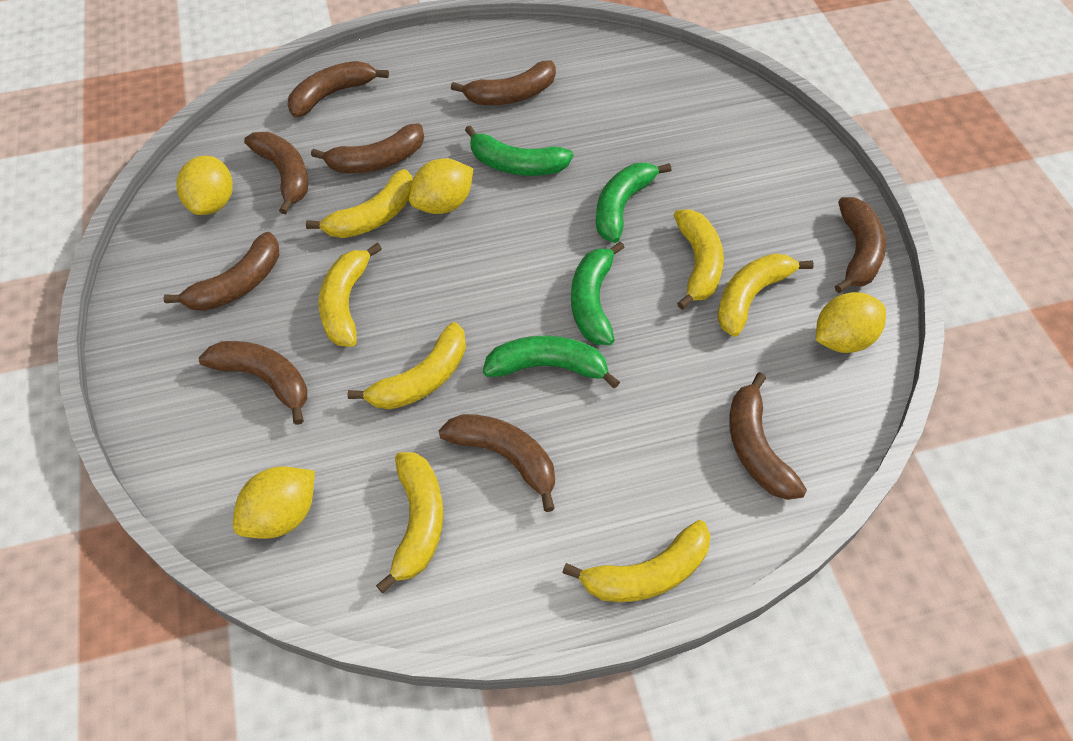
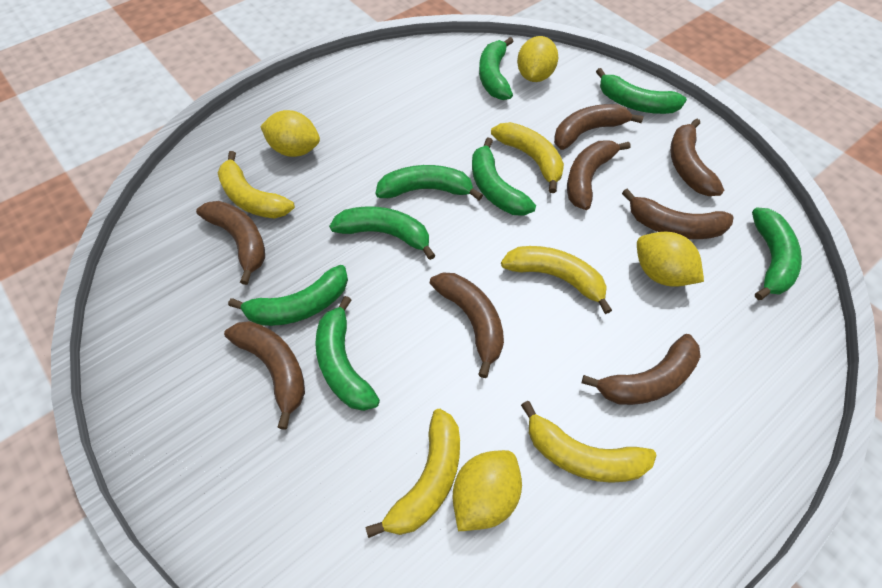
brown banana: [163,232,279,311] [198,341,307,425] [244,132,309,214] [287,61,389,118] [311,123,424,173] [438,414,555,512] [451,61,556,105] [729,372,807,500] [835,197,886,293] = 9 -> [196,201,265,285] [224,321,305,430] [429,273,504,378] [554,104,644,150] [567,140,631,210] [581,334,701,405] [622,189,733,239] [670,119,724,196] = 8
green banana: [465,126,573,176] [483,336,620,389] [571,241,625,345] [596,163,671,243] = 4 -> [228,265,348,326] [315,296,380,411] [329,206,436,260] [375,165,483,200] [472,137,536,216] [479,37,513,100] [596,68,687,114] [752,207,802,300] = 8
yellow banana: [306,169,413,238] [318,243,382,347] [348,322,466,410] [376,452,444,593] [562,520,711,602] [674,209,724,310] [717,253,814,337] = 7 -> [218,151,295,219] [366,409,460,538] [491,122,564,193] [501,246,612,314] [521,401,657,483] = 5

